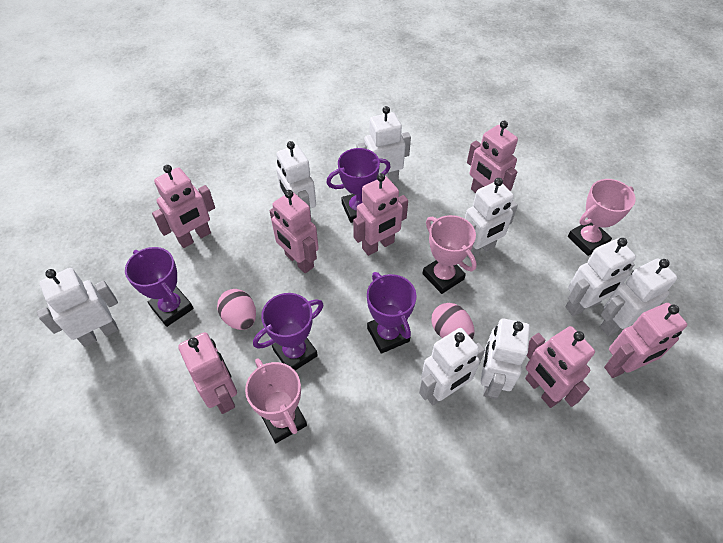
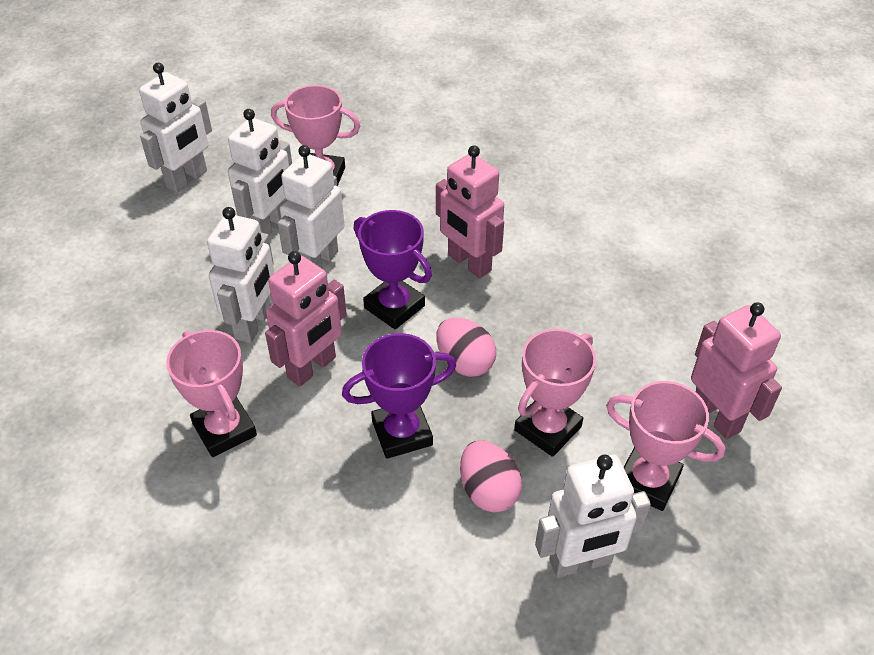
pink robot: [152,165,215,248] [178,332,237,414] [270,190,319,273] [353,173,408,256] [467,121,518,193] [525,326,595,408] [604,303,687,378] = 7 -> [265,251,347,387] [436,145,504,278] [691,302,782,439] = 3
pink trophy: [245,358,307,443] [423,215,477,294] [568,179,636,256] = 3 -> [166,330,257,457] [271,85,360,186] [514,329,596,457] [606,381,725,511] = 4
purple trophy: [125,247,194,327] [253,293,324,370] [326,148,391,223] [367,272,417,354] = 4 -> [342,333,456,459] [353,210,432,329] = 2
white robot: [37,268,119,347] [276,141,316,222] [357,106,411,183] [419,328,485,406] [465,178,518,260] [481,318,530,399] [565,238,636,316] [600,259,677,336] = 8 -> [139,63,212,193] [207,207,274,343] [228,109,292,235] [278,145,344,268] [535,455,651,578] = 5

